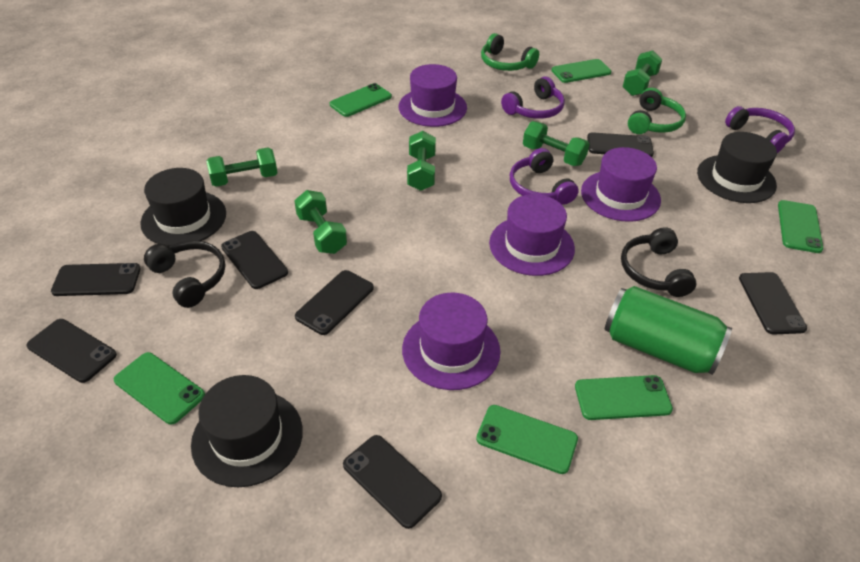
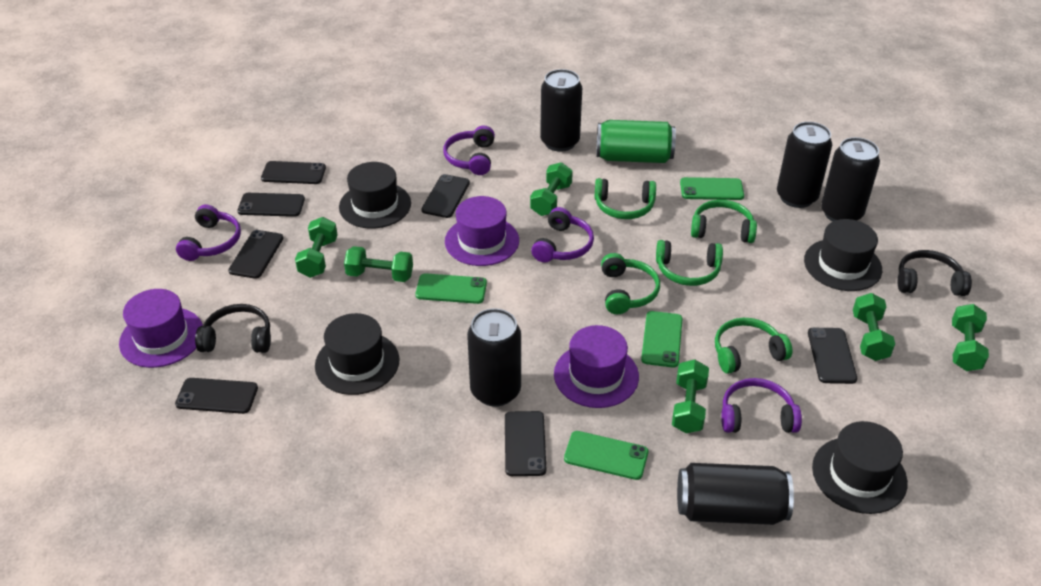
black can: none = 0 -> [467,308,521,407] [540,69,582,152] [677,463,794,525] [777,122,832,208] [821,137,880,222] = 5
black hat: [140,168,226,246] [191,375,303,487] [697,132,777,203] = 3 -> [315,313,399,395] [339,162,411,229] [804,219,882,291] [812,421,908,514] = 4
green dumbbell: [206,147,278,187] [294,190,347,254] [407,131,436,191] [523,121,589,166] [623,51,662,96] = 5 -> [295,217,338,278] [344,246,413,282] [530,162,573,216] [672,359,709,433] [853,293,895,361] [952,304,989,371] = 6
green headphones: [481,33,539,71] [628,88,686,134] = 2 -> [595,178,656,219] [601,253,660,314] [656,240,723,286] [691,200,757,243] [715,318,792,374] = 5
green phone: [114,352,205,425] [330,83,392,117] [476,405,578,474] [551,59,611,83] [575,375,673,420] [778,200,823,253] = 6 -> [415,273,487,304] [564,431,648,480] [641,311,683,368] [680,177,744,200] = 4
purple hat: [399,64,467,127] [402,293,500,390] [489,194,575,276] [581,147,661,222] = 4 -> [119,289,203,368] [445,196,519,266] [554,325,639,408] = 3
purple headphones: [501,76,565,119] [509,148,579,205] [725,106,795,153] = 3 -> [176,204,241,261] [443,126,495,175] [531,207,594,263] [721,378,802,433] = 4

